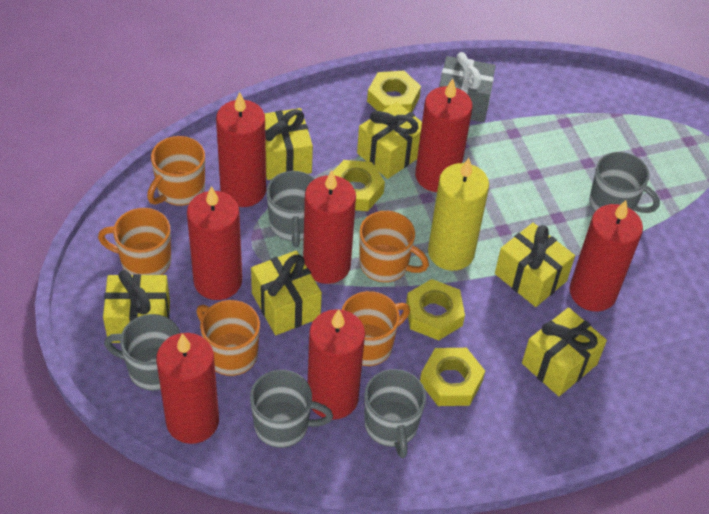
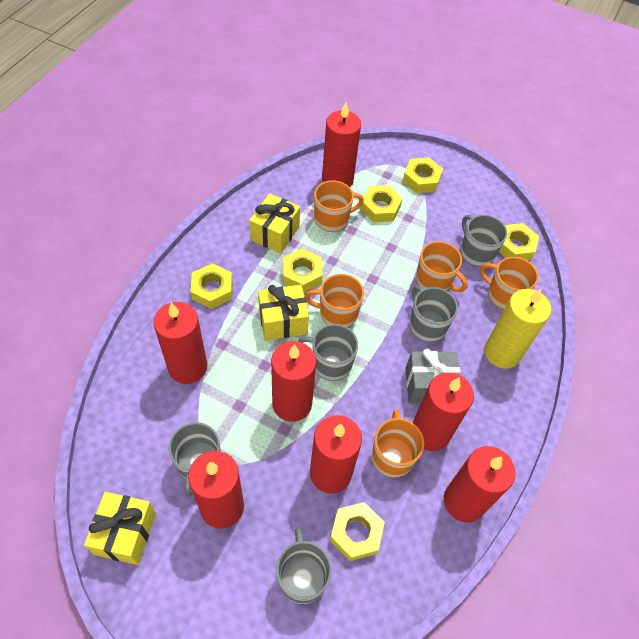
yellow gift: [103,270,170,343] [251,250,322,335] [264,108,313,180] [357,102,422,179] [495,223,575,307] [522,307,607,396] = 6 -> [84,492,156,565] [249,193,300,253] [258,285,309,341] = 3
yellow nut: [333,160,385,211] [367,71,421,112] [406,279,465,340] [420,348,485,406] = 4 -> [190,263,233,309] [283,249,323,292] [330,502,385,561] [360,186,402,222] [403,158,443,193] [499,223,539,261] = 6

